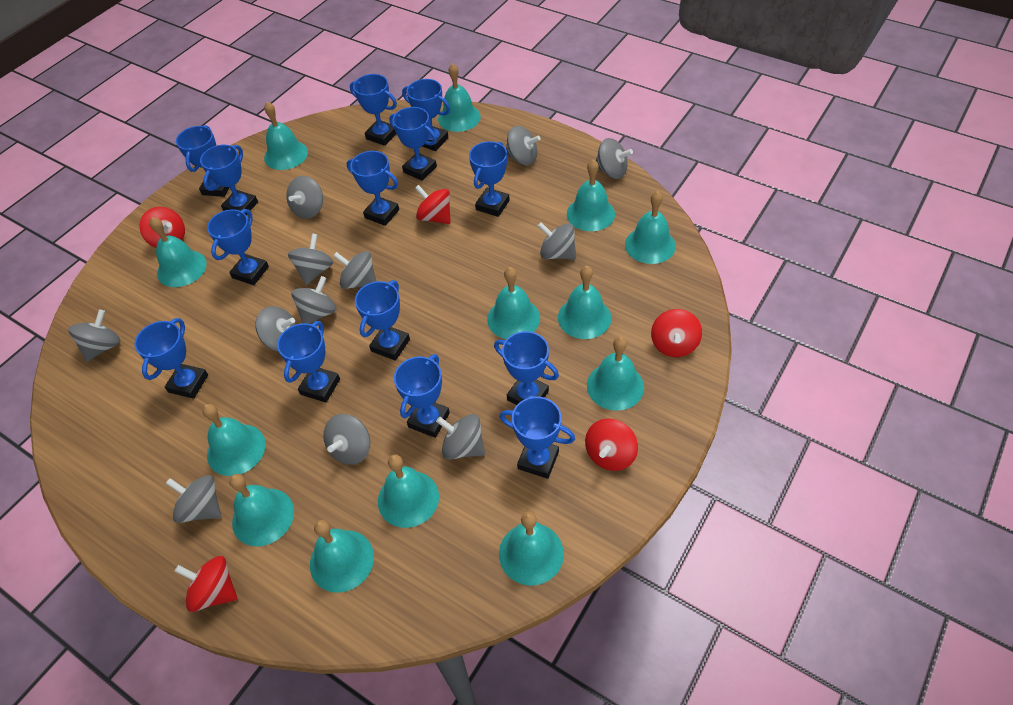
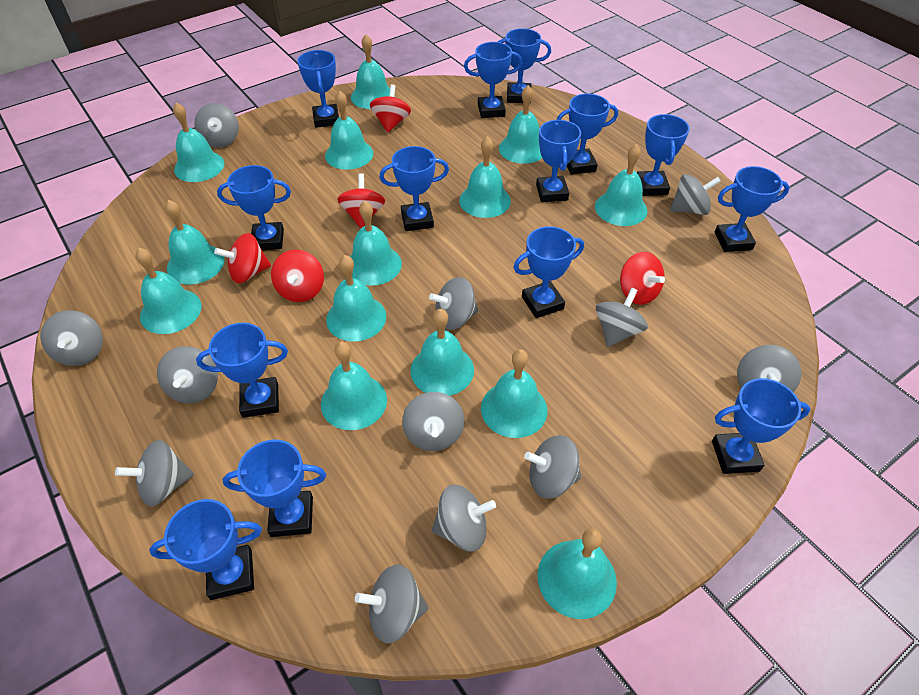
turquoise bell: [150,217,207,287] [202,404,266,476] [229,474,294,546] [264,102,308,170] [310,520,374,593] [378,454,439,528] [438,63,481,132] [487,267,540,339] [499,512,564,586] [558,266,611,339] [567,159,615,231] [587,336,644,411] [625,191,676,264] = 13 -> [135,248,202,334] [165,200,224,284] [173,103,225,182] [321,342,387,430] [325,91,373,170] [326,255,386,341] [350,201,402,285] [351,34,395,109] [410,309,474,396] [459,136,511,218] [481,349,547,438] [499,85,542,164] [537,528,617,619] [595,144,647,226] = 14

